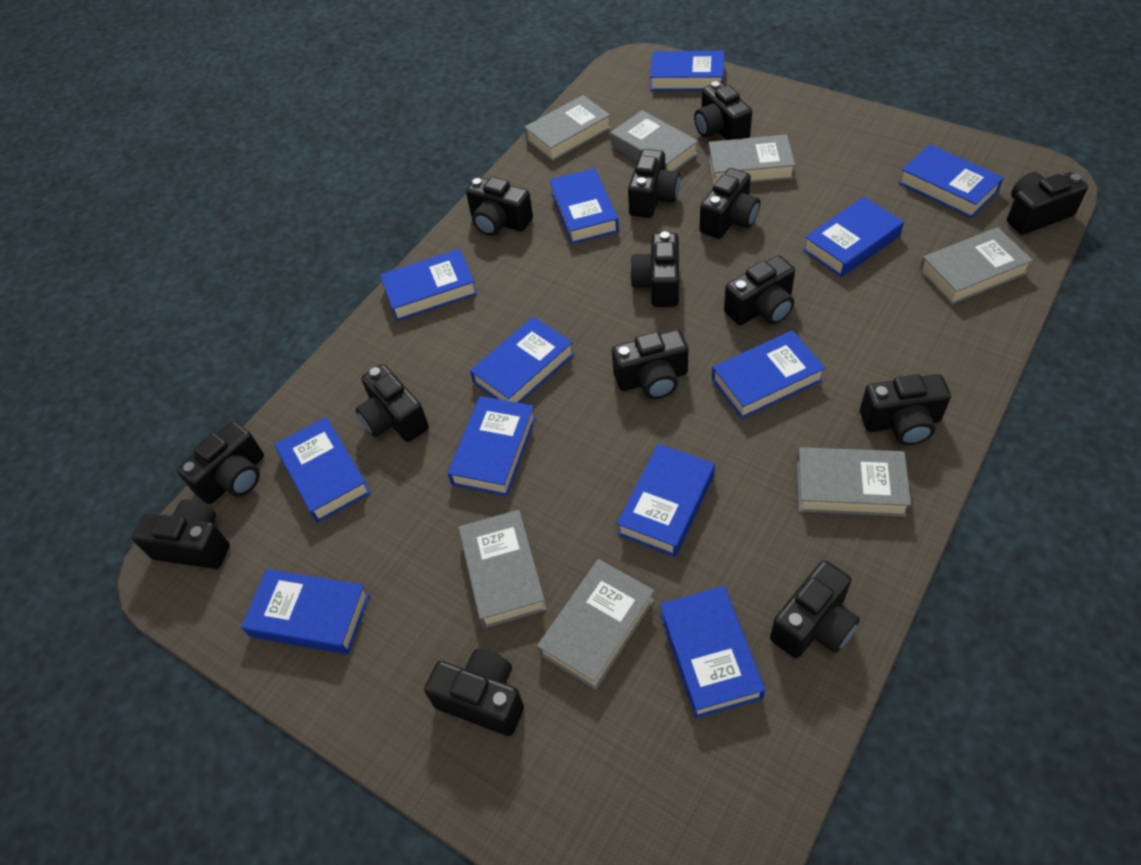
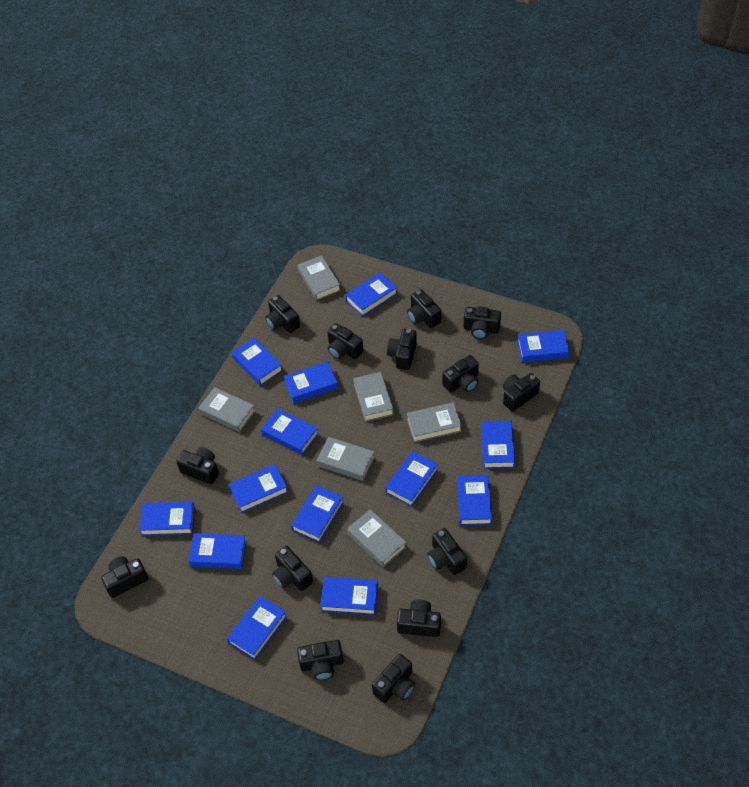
blue book: [241,569,370,654] [274,417,371,522] [380,249,477,321] [448,396,536,496] [470,317,574,403] [549,168,619,244] [617,444,715,557] [650,51,724,91] [660,586,765,718] [712,330,825,419] [803,197,904,277] [899,144,1004,218] = 12 -> [139,502,195,536] [188,533,247,569] [227,596,287,660] [229,464,288,513] [232,338,283,386] [261,408,318,455] [283,361,338,403] [291,485,344,543] [320,576,378,615] [345,272,397,316] [385,451,438,507] [457,475,492,526] [481,420,515,469] [517,330,570,362] = 14
grey book: [458,510,547,628] [524,95,611,161] [537,559,655,690] [610,110,698,171] [708,134,795,185] [797,447,911,517] [919,227,1033,305] = 7 -> [198,387,255,432] [298,255,341,300] [317,437,375,481] [347,509,406,567] [353,372,394,422] [407,402,462,442] = 6

